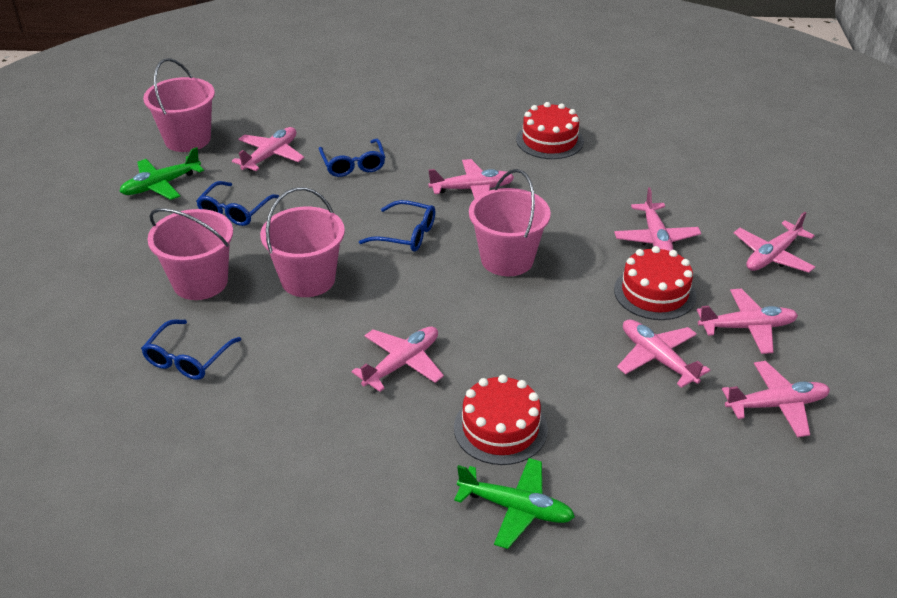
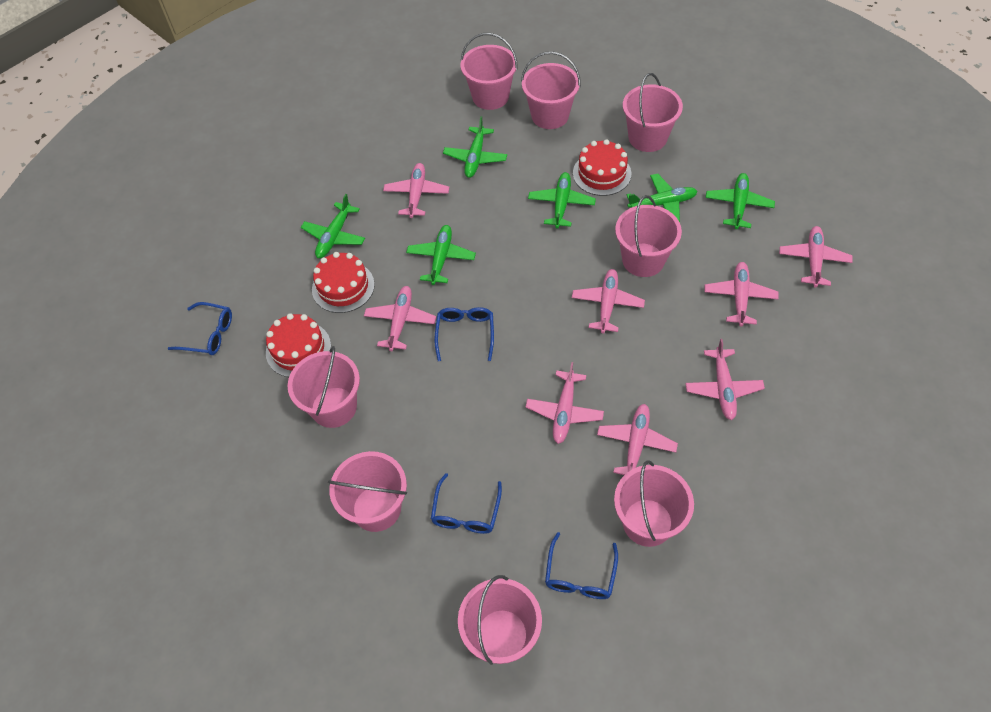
green plane: [119,147,204,200] [454,458,575,549] = 2 -> [301,194,365,258] [406,225,476,285] [443,116,507,178] [528,172,596,228] [627,174,698,222] [705,173,775,229] = 6
pink bucket: [143,58,215,152] [147,208,233,300] [260,187,345,297] [469,169,551,276] = 4 -> [288,346,360,428] [328,451,407,532] [458,575,542,665] [461,33,518,110] [521,52,581,129] [614,460,694,547] [615,195,682,277] [623,73,683,152] = 8

